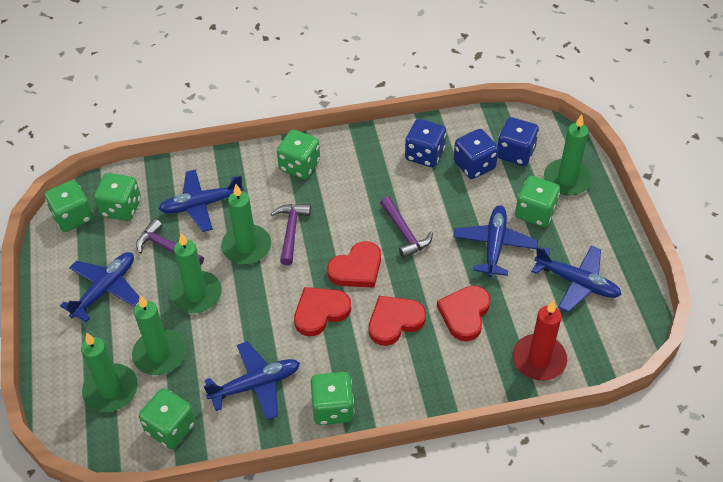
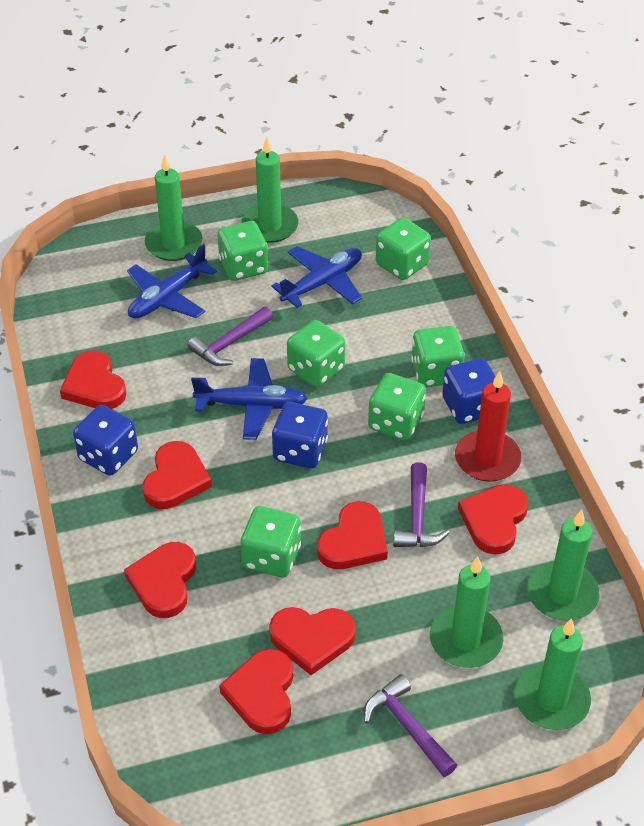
blue plane: [60,252,140,322] [159,169,244,232] [204,341,300,420] [453,205,538,277] [531,246,622,312] = 5 -> [127,244,217,318] [191,358,308,440] [271,246,362,308] = 3
red heart: [294,287,351,336] [327,241,381,288] [369,296,426,346] [437,286,490,342] = 4 -> [60,351,127,409] [124,542,196,618] [142,441,212,509] [219,649,293,734] [269,607,356,675] [317,501,388,569] [458,484,528,554] = 7

